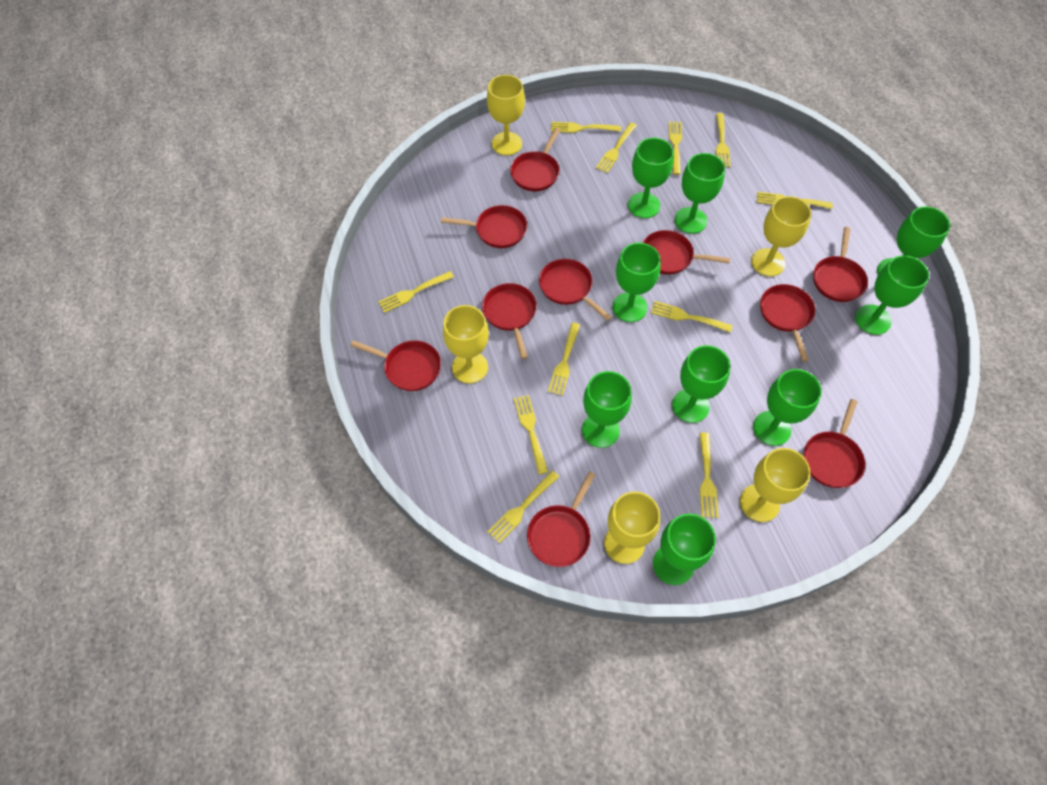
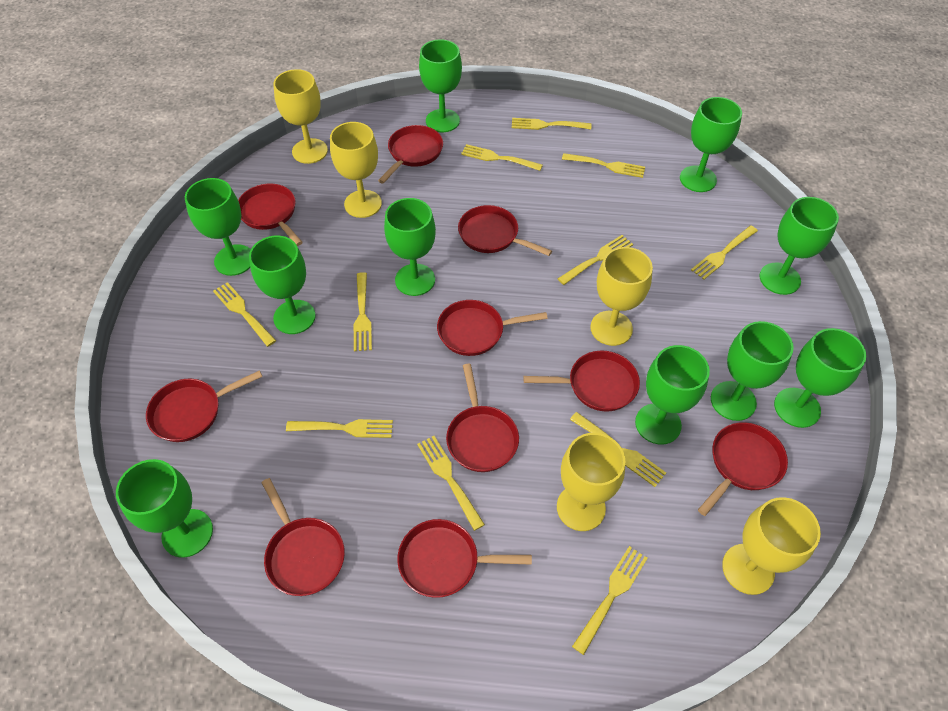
green goblet: [582,371,632,448] [612,243,661,322] [628,138,674,218] [653,514,716,585] [672,345,730,423] [674,153,725,234] [753,369,822,446] [855,255,929,335] [877,206,950,274] = 9 -> [116,459,213,558] [185,178,251,276] [249,236,316,334] [384,198,436,296] [419,39,462,132] [635,345,710,444] [680,97,742,192] [711,321,794,421] [759,197,839,295] [774,328,866,428] = 10

